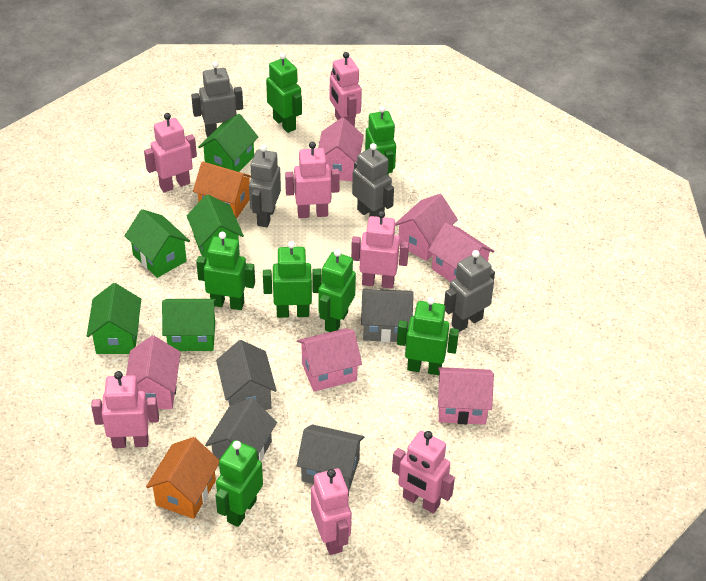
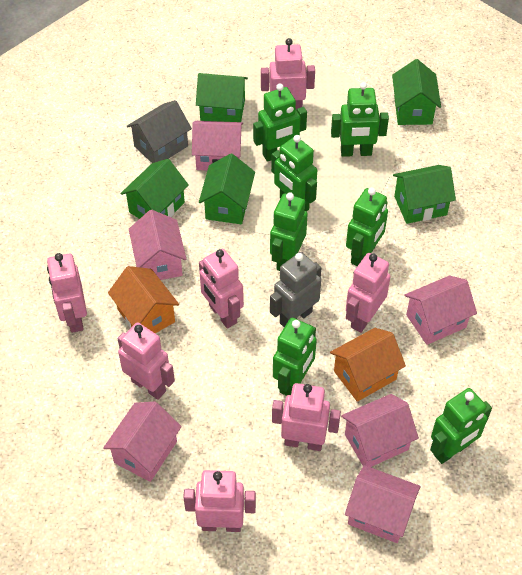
grey house: [205,398,277,466] [216,340,277,410] [297,424,364,490] [361,289,414,342] = 4 -> [127,100,192,163] = 1
grey robot: [191,61,243,138] [249,145,281,227] [352,143,394,217] [444,250,495,332] = 4 -> [270,252,321,327] = 1

